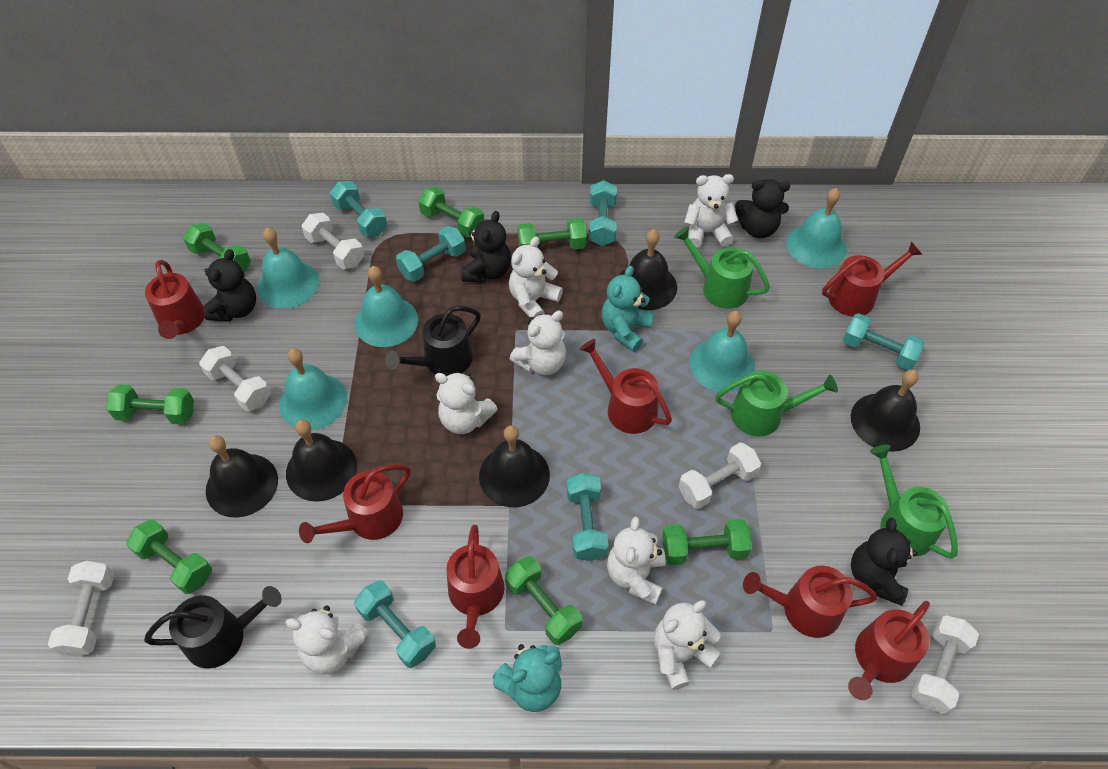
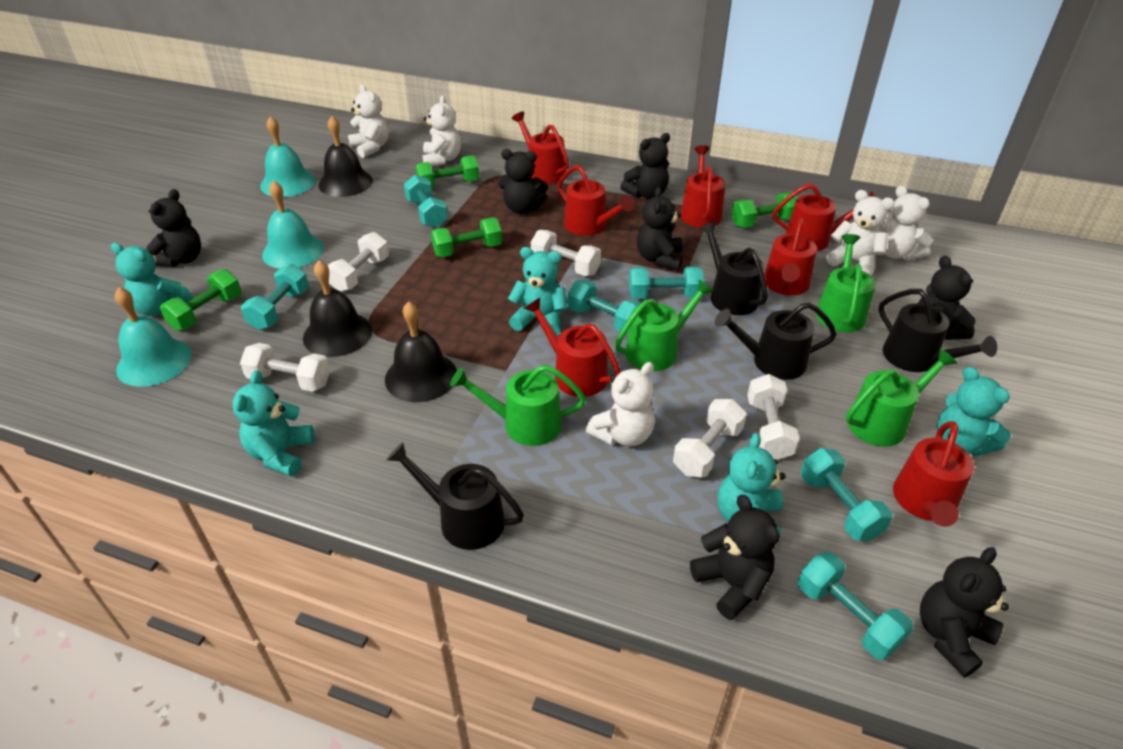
black bell: [206,435,278,518] [286,419,357,502] [479,425,550,507] [619,229,677,310] [851,370,920,452] = 5 -> [303,260,372,357] [318,116,373,197] [385,302,457,402] = 3
black teddy bear: [204,249,256,321] [462,211,511,283] [735,179,790,238] [851,517,917,606] = 4 -> [146,189,201,267] [498,149,548,214] [621,133,670,199] [637,187,683,271] [690,495,780,620] [918,256,976,340] [920,547,1009,678] = 7
black watering can: [144,586,281,669] [385,306,481,376] = 2 -> [386,442,524,550] [700,222,768,315] [715,302,837,380] [879,289,997,372] = 4
green dumbbell: [106,384,194,424] [126,519,212,594] [183,223,251,273] [418,187,484,238] [505,556,583,645] [518,218,587,250] [662,519,752,565] = 7 -> [160,269,241,331] [415,155,479,187] [431,218,502,257] [731,192,798,228] = 4
green watering can: [674,226,770,309] [715,371,838,436] [870,444,958,559] = 3 -> [450,365,586,446] [615,279,714,371] [816,234,875,332] [846,349,957,447] = 4
turquoise bell: [257,228,319,309] [279,348,347,430] [355,266,418,347] [689,311,755,392] [786,188,846,269] = 5 -> [115,287,192,387] [260,116,315,197] [262,180,324,269] = 3
turquoise teddy bear: [492,644,562,712] [602,266,654,352] = 2 -> [111,243,193,316] [233,370,315,477] [508,247,567,335] [718,433,786,534] [936,366,1011,456] = 5
white teddy bear: [285,606,370,675] [435,372,497,434] [509,237,563,318] [510,311,566,375] [607,517,666,605] [654,600,721,690] [684,174,738,248] = 7 -> [348,84,389,158] [423,95,461,167] [586,362,655,447] [827,190,895,276] [881,186,933,260] = 5

